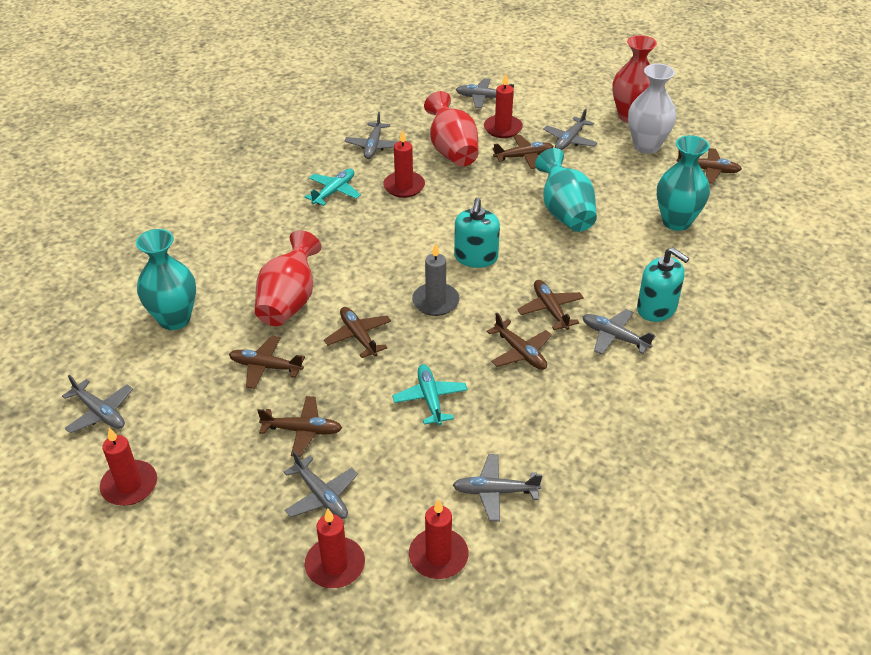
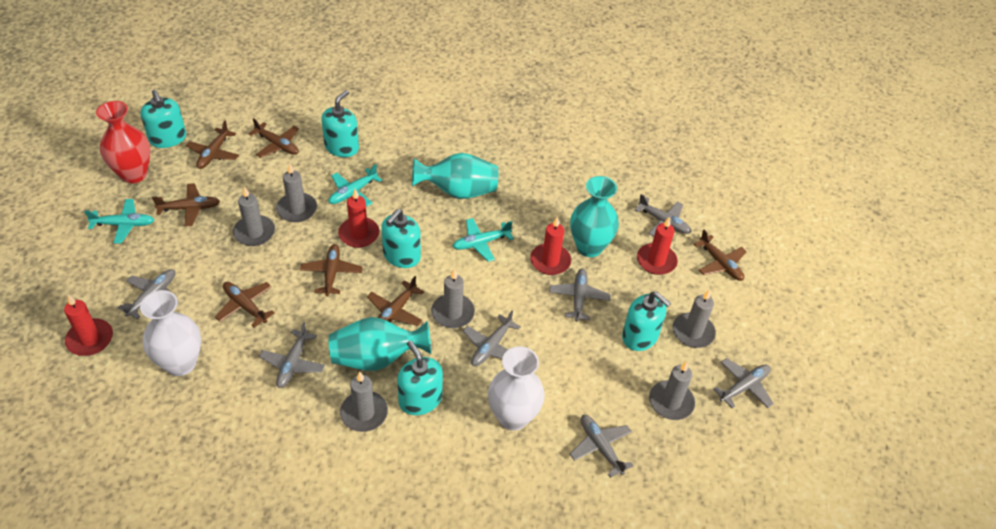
grey candle: [412,243,460,316] = 1 -> [233,186,275,246] [276,163,317,222] [340,371,388,432] [431,269,475,328] [649,361,695,420] [672,290,716,348] = 6
red candle: [100,428,157,506] [305,509,365,588] [383,129,425,198] [409,499,469,579] [484,74,523,138] = 5 -> [64,294,113,356] [338,189,379,248] [530,217,571,275] [637,216,678,275] = 4
red vase: [255,230,321,326] [424,91,479,167] [612,35,657,123] = 3 -> [96,101,150,183] = 1
turquoise plane: [304,169,361,206] [392,364,468,426] = 2 -> [84,199,154,243] [329,164,382,207] [452,218,514,262] = 3
turquoise soap dispenser: [454,198,500,268] [637,247,689,322] = 2 -> [140,90,186,148] [321,90,359,157] [382,209,421,268] [397,341,443,415] [622,292,671,351] = 5
white vase: [628,64,676,154] = 1 -> [140,290,201,376] [488,346,545,431] = 2

